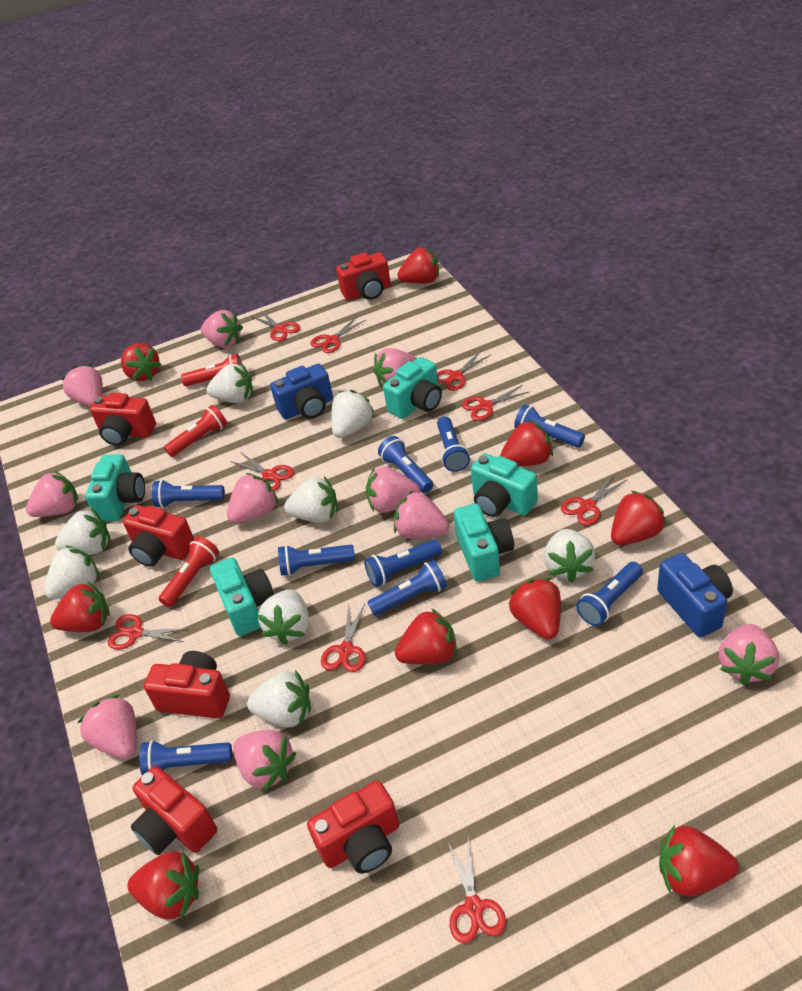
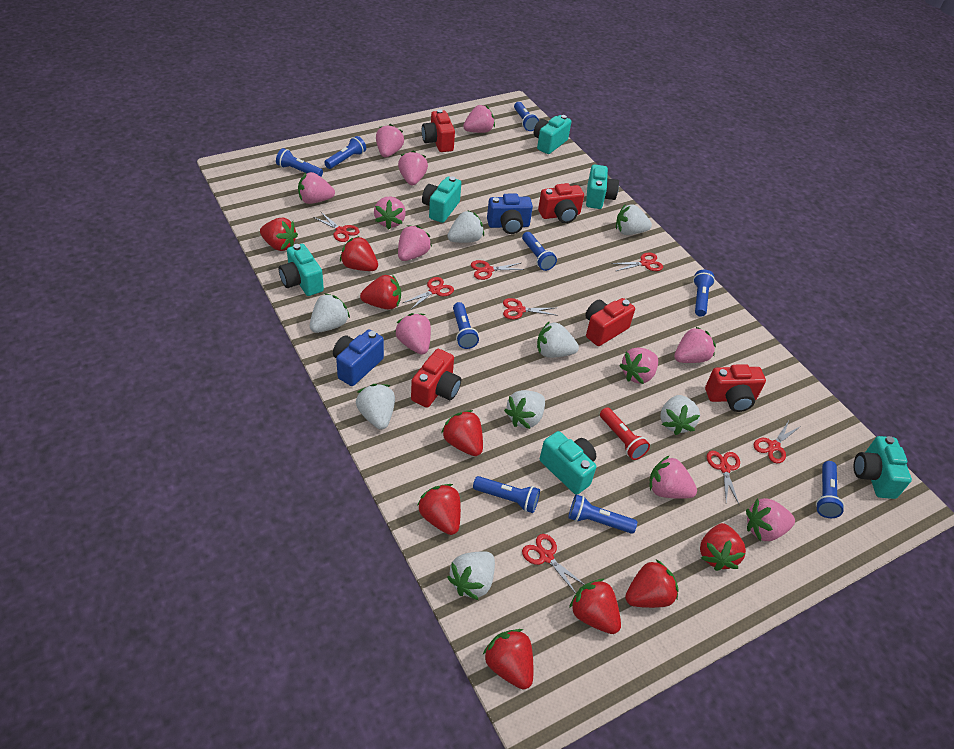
pink strawberry: [26,471,78,517] [61,365,103,407] [78,695,137,759] [201,310,243,348] [227,473,278,523] [233,730,296,792] [366,467,421,513] [373,348,417,387] [394,490,450,539] [719,624,779,685] = 10 -> [298,172,335,204] [374,196,406,229] [376,124,404,157] [395,313,431,355] [398,150,428,185] [398,225,432,261] [463,105,495,133] [619,347,658,384] [649,456,697,499] [674,326,716,363] [746,498,795,541] = 11
red camera: [90,393,156,446] [123,505,194,567] [131,766,217,855] [144,651,230,719] [307,781,399,873] [336,252,391,300] = 6 -> [411,349,461,408] [422,109,455,152] [538,183,584,223] [585,298,635,346] [705,364,766,412] = 5
red flashlight: [159,536,219,607] [164,405,227,457] [181,354,242,386] = 3 -> [600,407,650,460] = 1
red scissors: [108,614,190,650] [232,453,294,491] [252,311,300,341] [310,316,366,353] [321,604,365,672] [437,351,491,391] [448,839,506,943] [462,385,529,421] [561,473,628,526] = 9 -> [313,212,359,242] [403,277,454,310] [471,260,525,280] [503,298,558,319] [522,534,585,594] [611,253,663,271] [707,451,740,506] [754,421,801,463] = 8
turquoise camera: [85,454,145,521] [210,557,274,636] [383,357,442,419] [454,504,514,581] [471,453,538,517] = 5 -> [279,244,324,296] [422,176,461,223] [534,115,571,154] [540,431,596,494] [586,164,619,209] [853,436,912,499] = 6

